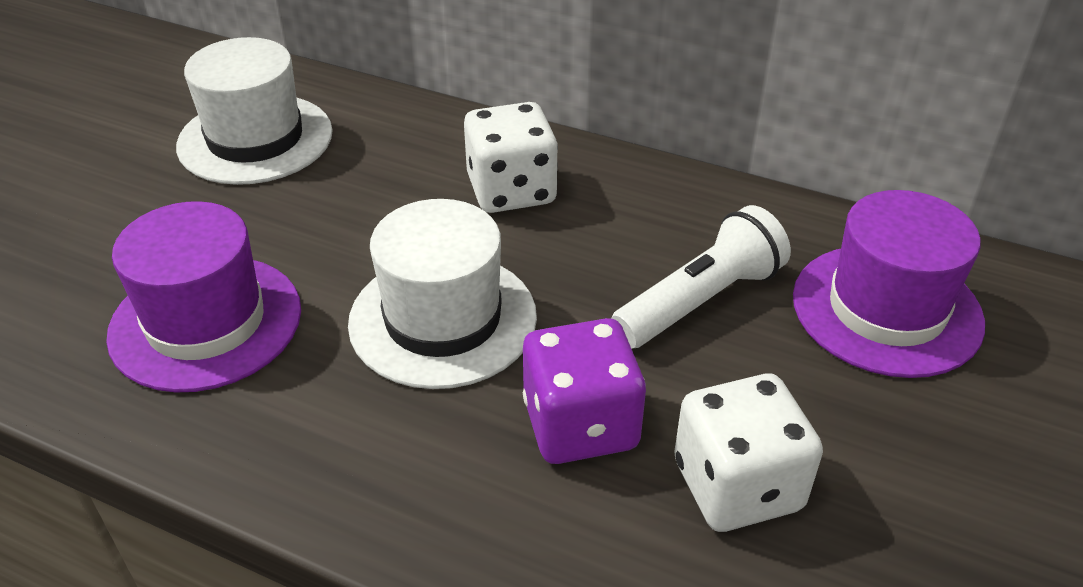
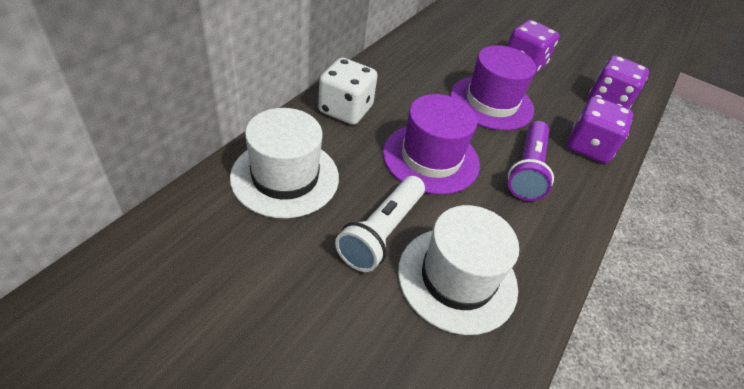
purple dice: [523,318,646,464] = 1 -> [507,20,560,74] [567,97,633,163] [588,55,649,109] = 3
purple flashlight: none = 0 -> [508,121,554,201] = 1
white dice: [464,102,558,213] [674,374,823,532] = 2 -> [318,57,378,125] = 1

